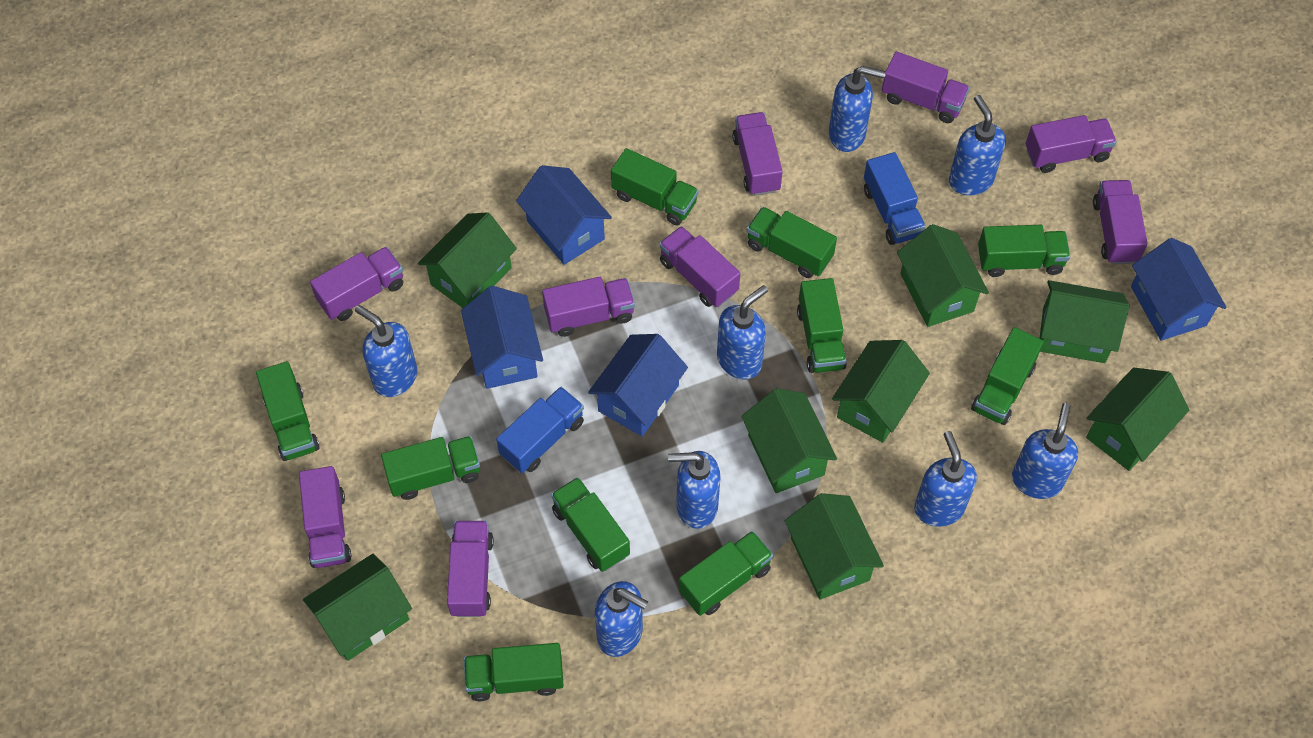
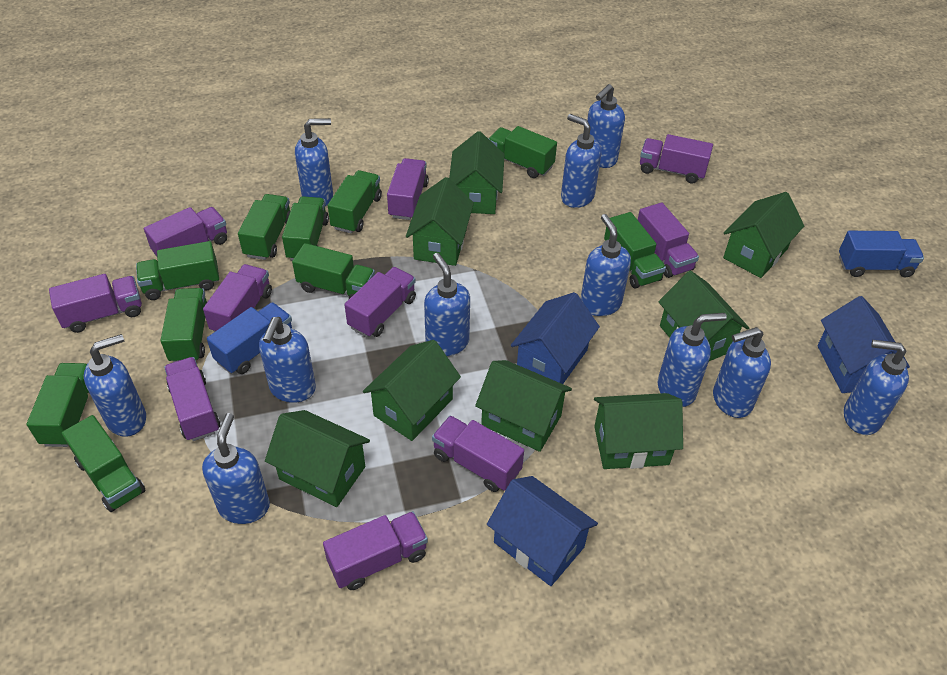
blue house: [461,286,543,389] [516,165,612,265] [588,334,688,436] [1131,238,1227,341] = 4 -> [487,476,598,586] [511,292,600,384] [817,296,910,393] = 3
blue soap dispenser: [355,305,417,397] [595,581,648,657] [668,451,721,529] [717,285,768,380] [829,66,886,152] [914,431,977,527] [949,95,1006,196] [1012,403,1078,499] = 8 -> [84,334,146,437] [202,413,270,524] [259,317,316,403] [295,118,333,206] [424,253,470,356] [561,114,601,208] [580,214,631,316] [587,84,625,168] [658,313,727,407] [713,327,771,418] [844,340,909,435] = 11
purple truck: [299,466,351,568] [310,247,403,321] [447,521,494,617] [542,277,635,337] [659,226,740,307] [732,112,783,196] [882,52,970,123] [1026,115,1117,173] [1093,180,1148,264] = 9 -> [49,274,142,333] [144,207,227,257] [164,357,220,441] [203,264,272,332] [323,511,428,590] [344,267,416,337] [387,158,429,220] [432,416,524,492] [638,203,699,278] [640,134,713,184] = 10

